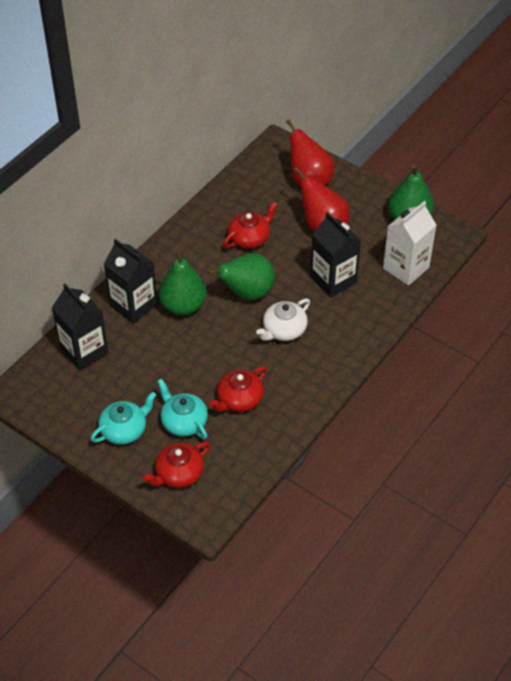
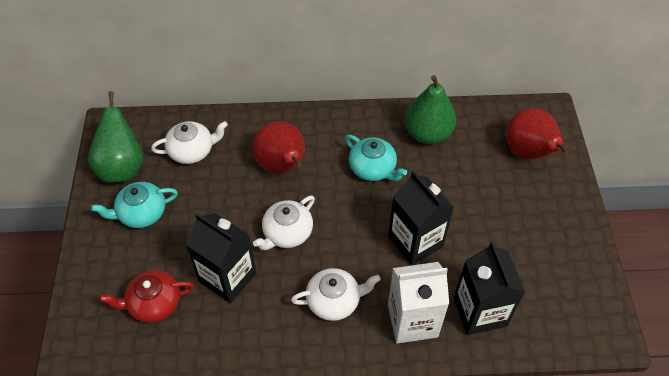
green pear: [159,249,207,315] [208,253,275,301] [388,165,434,220] = 3 -> [88,91,144,182] [405,75,456,144] = 2
red teapot: [143,442,210,488] [209,367,267,412] [224,202,278,249] = 3 -> [99,270,194,323] = 1
white teapot: [256,299,310,341] = 1 -> [151,121,228,164] [253,195,315,250] [291,268,381,321] = 3

